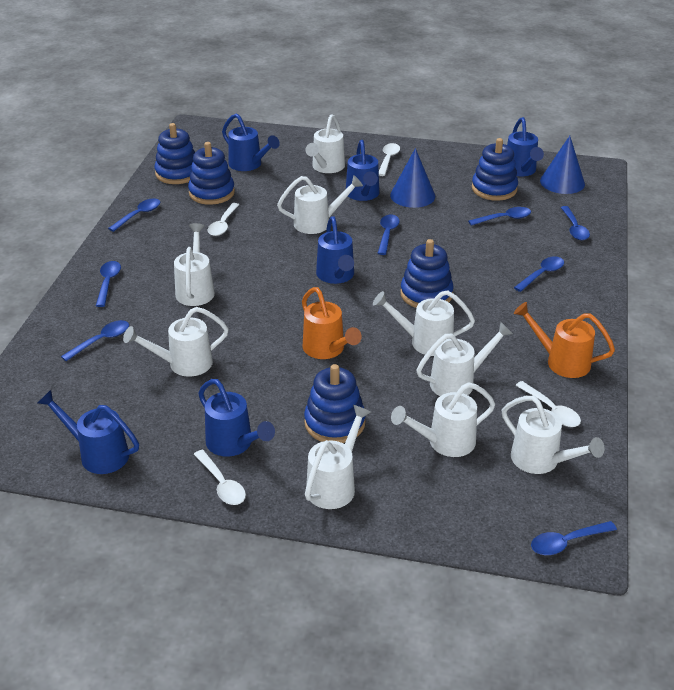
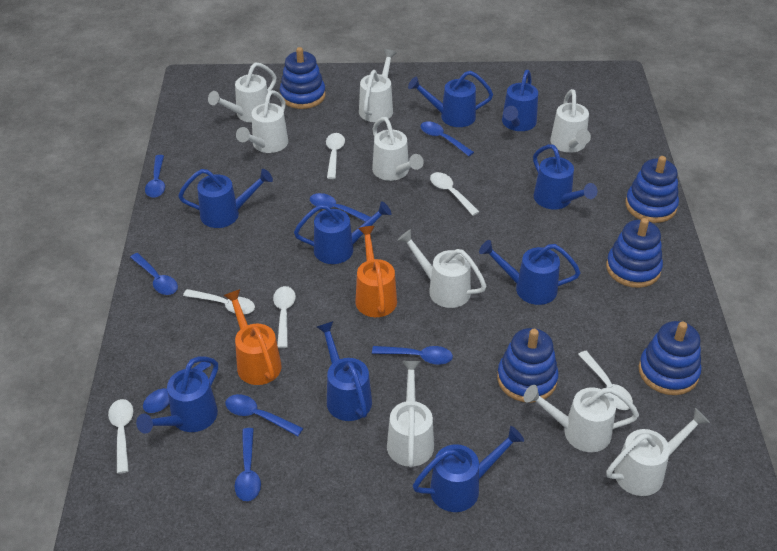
blue cone: [390,148,435,208] [540,136,585,194] = 2 -> none = 0
blue watering can: [38,390,139,474] [198,379,275,457] [222,113,280,171] [316,216,354,284] [346,140,379,201] [507,117,544,176] = 6 -> [136,357,218,434] [178,169,273,228] [294,201,391,264] [317,321,372,421] [408,71,493,127] [413,426,524,512] [479,240,580,305] [502,70,538,131] [533,144,597,209] = 9
white spoon: [194,450,246,505] [208,203,239,236] [379,143,400,176] [515,381,581,427] = 4 -> [108,399,133,474] [183,289,255,314] [273,286,296,348] [326,133,345,179] [430,172,479,216] [578,351,633,410] = 6

